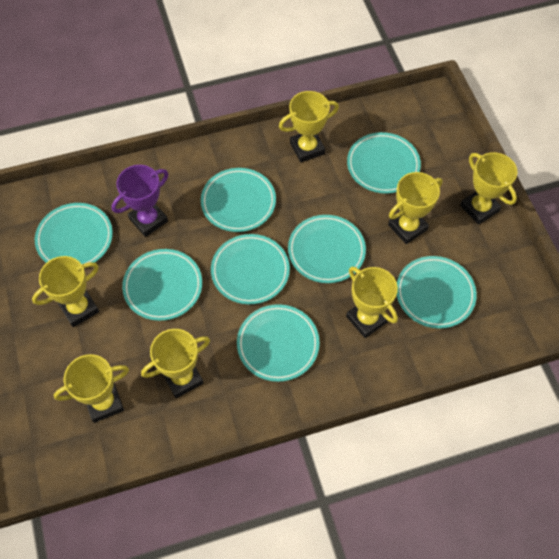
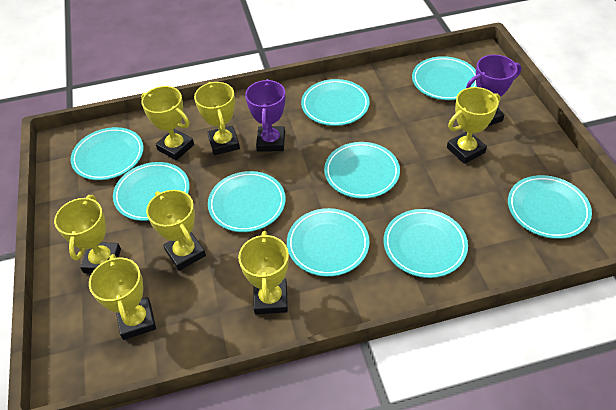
purple trophy: [112,165,168,237] = 1 -> [245,79,285,151] [466,55,522,126] = 2
turquoise plate: [35,203,113,264] [122,249,202,321] [201,168,276,232] [211,234,290,304] [237,304,320,382] [288,215,366,283] [347,132,421,194] [397,256,477,329] = 8 -> [71,127,144,180] [113,162,190,221] [208,171,286,232] [287,208,370,277] [301,79,370,126] [324,142,400,199] [384,209,468,278] [412,56,477,100] [508,175,592,239] = 9

